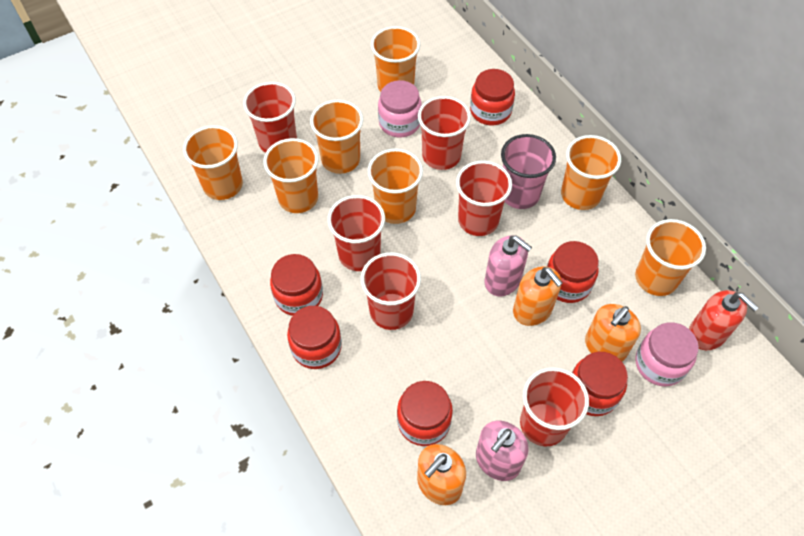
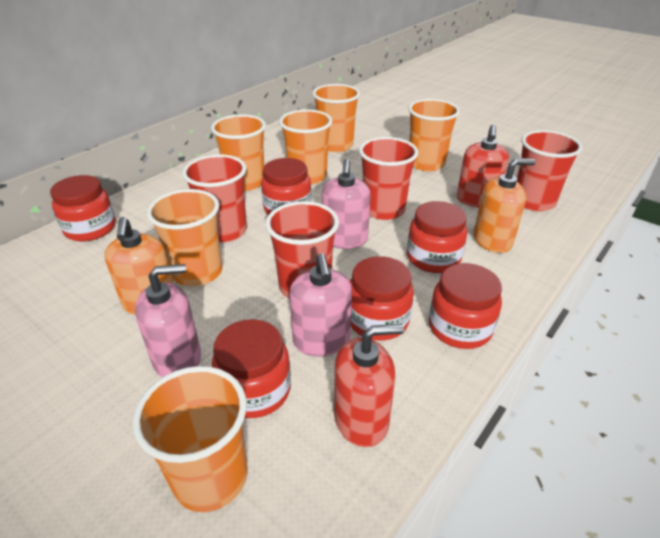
orange cup: [183,125,243,200] [263,138,319,213] [310,100,363,174] [367,148,423,224] [371,26,420,92] [561,135,621,210] [635,219,706,296] = 7 -> [133,366,248,512] [147,189,222,286] [211,114,266,191] [279,109,332,185] [312,84,360,152] [408,99,460,171] = 6
orange soap dispenser: [417,444,466,505] [513,266,563,326] [585,304,641,362] = 3 -> [105,217,174,315] [474,158,535,253] = 2
pink cup: [501,134,556,209] = 1 -> none = 0
pink jar: [378,80,422,137] [635,322,699,386] = 2 -> none = 0
pink soap dispenser: [476,421,529,481] [484,235,532,296] = 2 -> [135,264,201,377] [290,253,352,357] [322,159,371,249] = 3
red cup: [243,82,297,153] [327,195,385,271] [360,252,421,330] [418,96,471,170] [456,161,512,236] [520,367,589,447] = 6 -> [182,154,247,242] [266,201,339,299] [359,137,418,220] [517,130,582,211] = 4
red soap dispenser: [689,290,759,350] = 1 -> [334,324,404,447] [457,124,509,208] = 2

